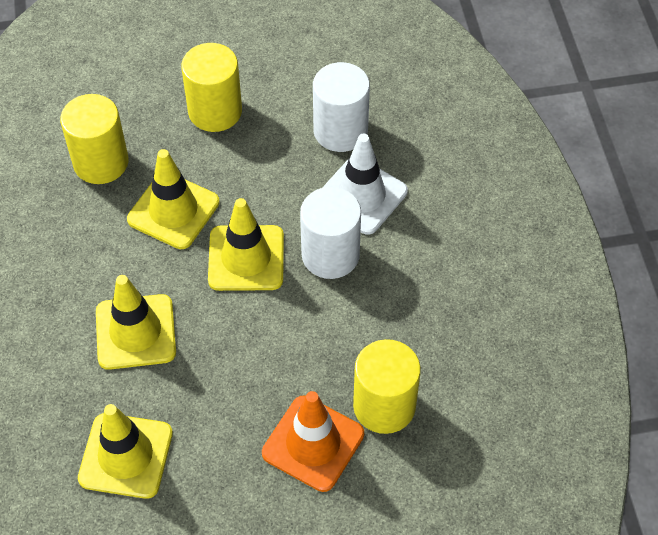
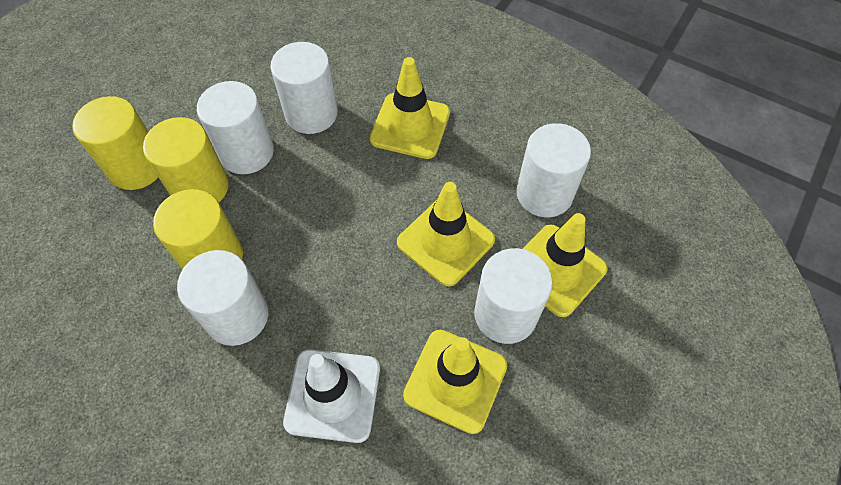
orange traffic cone: [262,391,364,492] = 1 -> none = 0
white cylinder: [300,187,361,279] [313,62,370,152] = 2 -> [177,250,268,346] [197,81,274,174] [270,42,338,134] [474,248,553,344] [516,123,591,217] = 5

